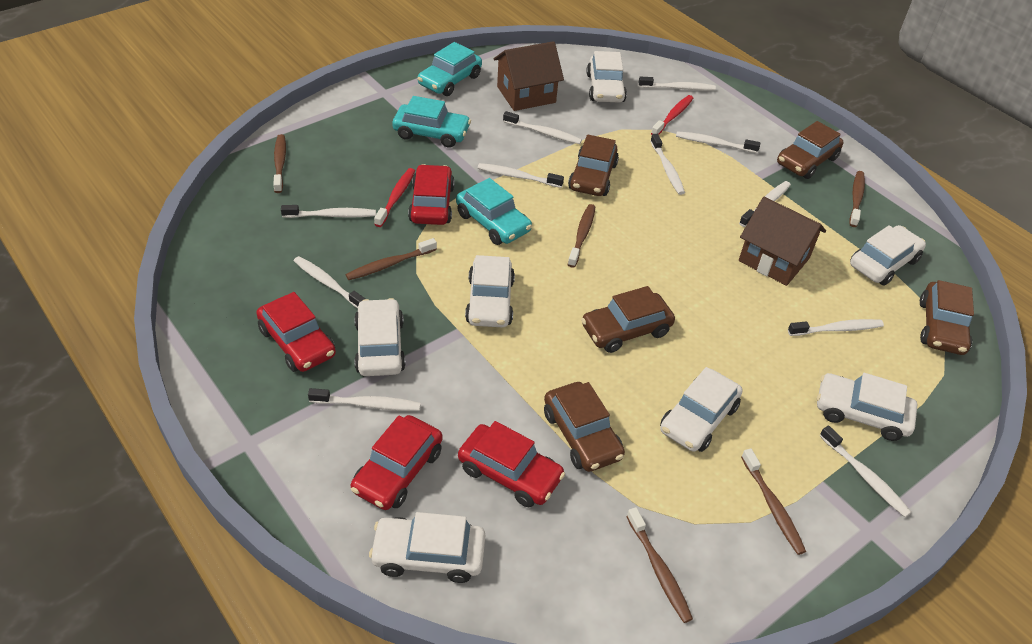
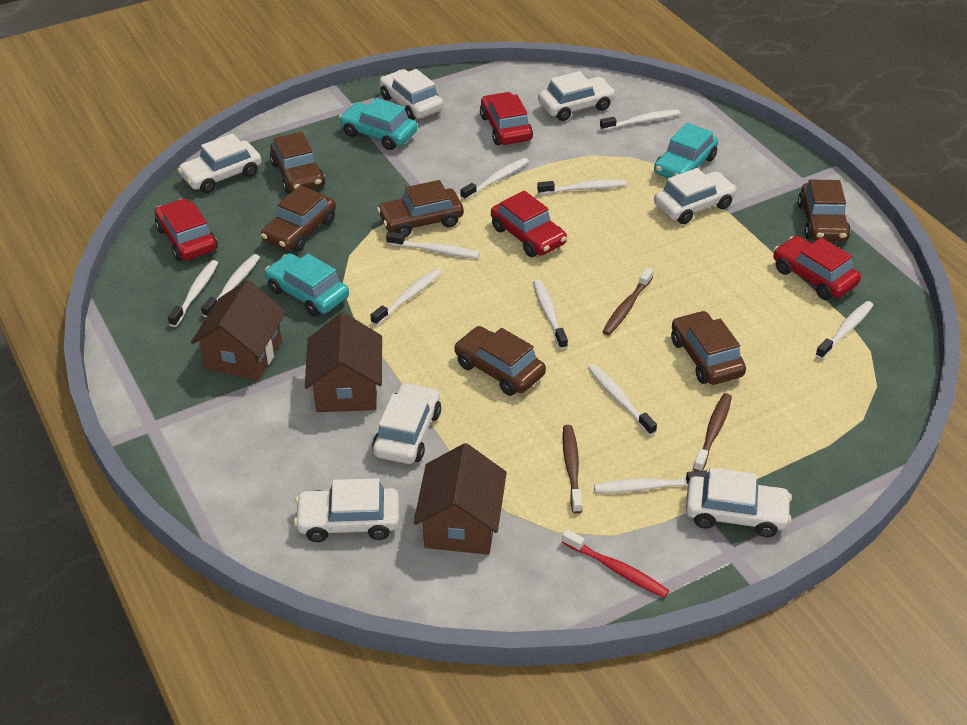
brown car: [544,382,625,472] [568,135,619,196] [581,286,675,353] [777,121,843,179] [920,280,974,355] = 5 -> [261,185,336,252] [270,132,325,194] [377,180,464,238] [454,326,546,396] [671,311,746,385] [798,180,851,241] = 6
brown house: [493,41,564,111] [739,197,826,286] = 2 -> [191,280,286,381] [305,312,382,412] [414,443,507,555] = 3
brown toothbrush: [273,134,286,193] [346,238,437,280] [568,204,595,268] [626,507,693,623] [741,449,806,555] [850,171,865,227] = 6 -> [563,425,582,514] [603,268,653,335] [693,393,732,471] = 3
red toothbrush: [374,168,415,227] [651,95,693,135] = 2 -> [562,529,669,598] = 1

